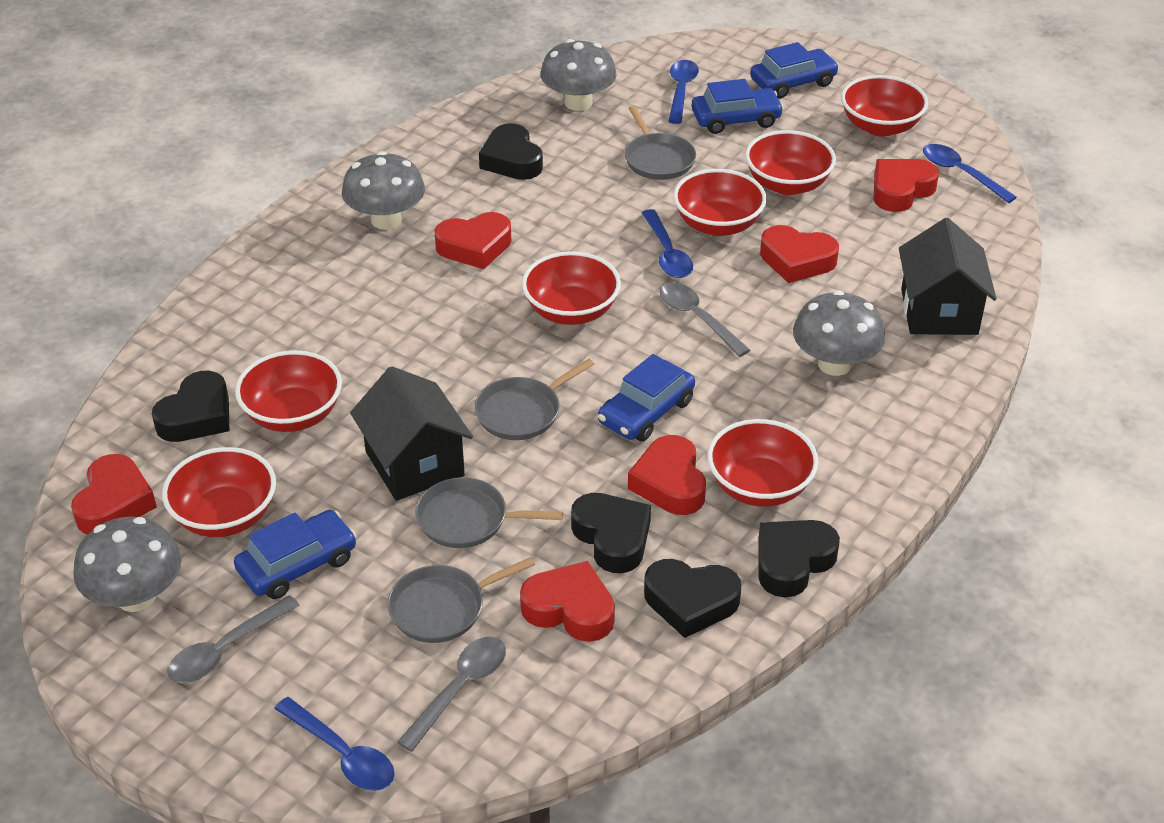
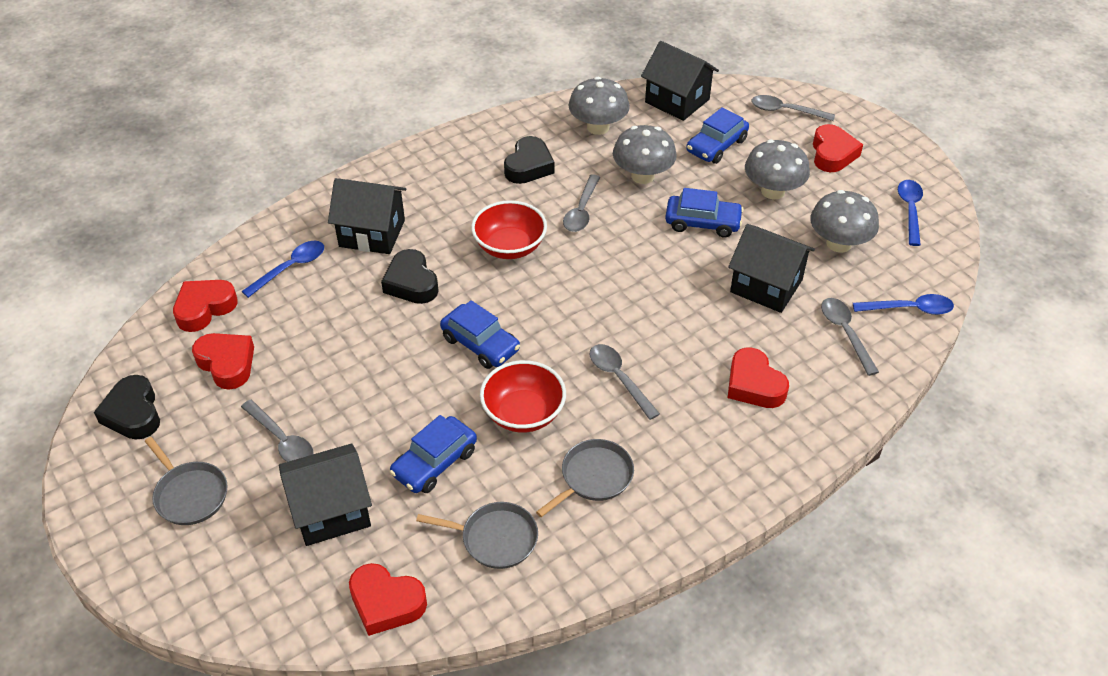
black heart: [152,371,229,442] [479,123,543,180] [571,493,651,573] [644,559,741,638] [758,520,840,597] = 5 -> [94,375,160,440] [381,249,439,304] [504,136,555,184] = 3
black house: [350,366,473,501] [899,218,996,335] = 2 -> [279,444,372,546] [328,178,407,254] [641,41,719,121] [728,224,815,313] = 4
blue spoon: [274,697,395,791] [642,209,693,278] [668,60,699,124] [923,144,1017,203] = 4 -> [242,241,324,298] [853,294,954,315] [898,180,923,246] = 3
grey pan: [387,557,535,643] [415,477,563,548] [474,359,594,440] [625,106,696,180] = 4 -> [145,437,228,525] [416,502,538,569] [536,439,634,517] = 3
grey spoon: [167,595,300,683] [397,637,506,752] [660,283,750,357] = 3 -> [241,399,313,462] [563,174,600,232] [590,344,660,420] [752,95,835,121] [821,298,879,376] = 5
red bowl: [162,447,276,537] [235,350,342,432] [522,251,621,325] [673,169,767,236] [707,419,819,507] [745,130,836,195] [841,75,928,137] = 7 -> [471,200,547,259] [480,360,566,433] = 2
red heart: [71,454,157,535] [434,212,512,269] [520,561,615,642] [628,435,706,515] [760,225,839,283] [874,159,939,212] = 6 -> [173,280,238,332] [192,333,254,390] [349,563,427,636] [728,347,789,408] [813,124,863,172] = 5

